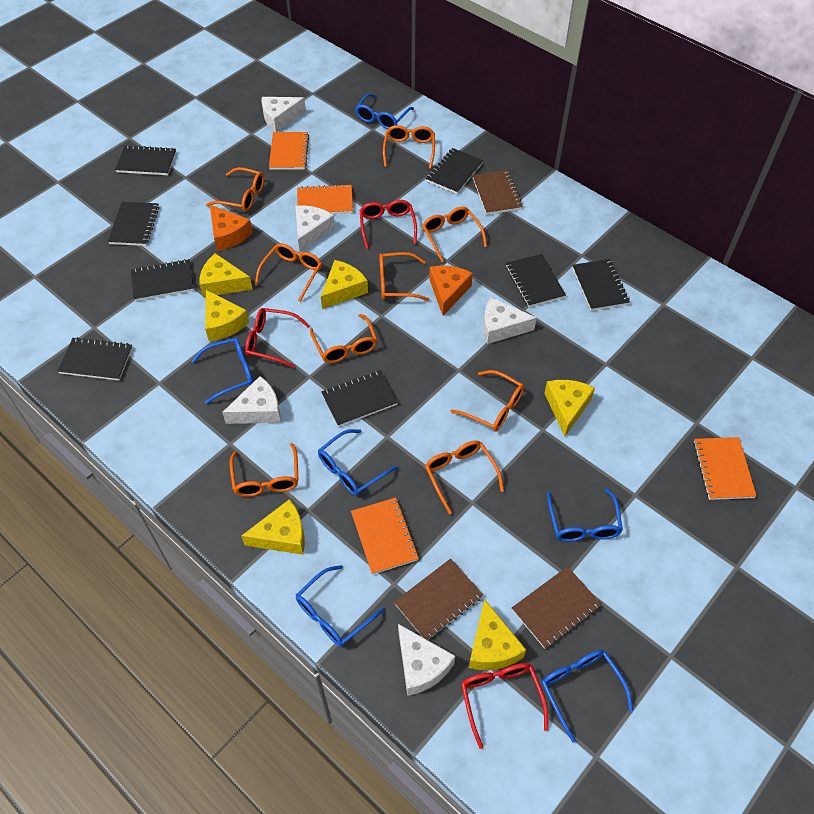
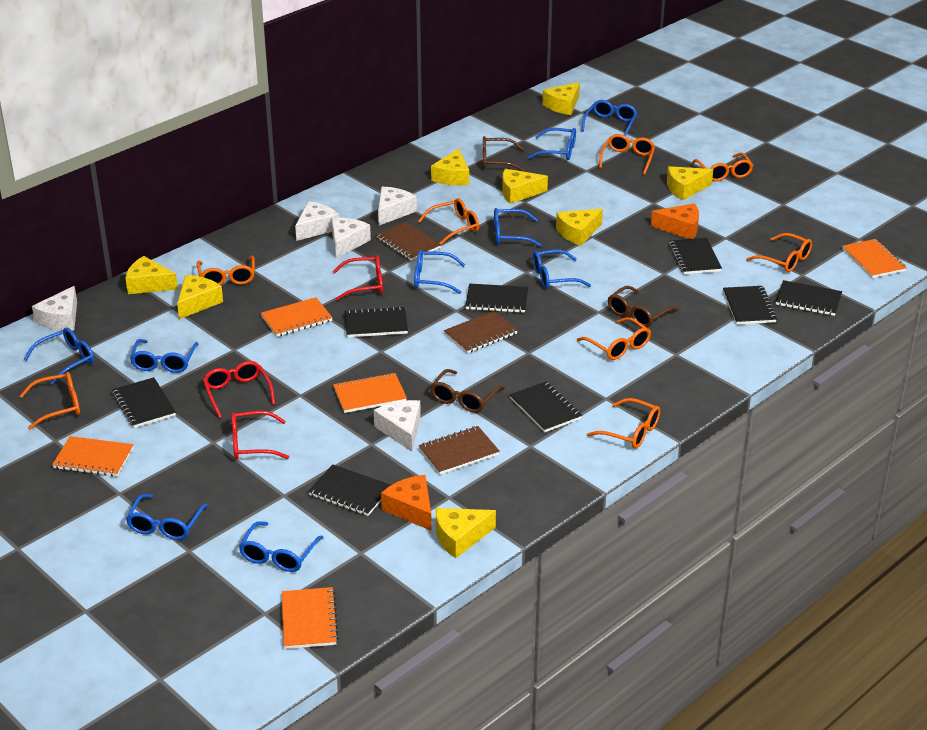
blue glasses: [191,338,253,404] [296,565,385,647] [318,429,398,496] [355,94,414,129] [542,650,633,743] [547,488,623,542] = 6 -> [23,327,94,385] [126,494,209,540] [130,339,199,373] [239,521,324,572] [414,250,465,294] [494,208,542,247] [528,128,576,160] [533,250,591,289] [581,100,637,136] = 9
brown glasses: none = 0 -> [430,369,505,413] [483,136,525,172] [608,286,679,327] = 3
orange glasses: [206,167,264,212] [230,443,299,497] [255,243,322,302] [310,314,377,363] [379,252,430,301] [383,125,435,169] [422,207,487,262] [425,440,504,515] [450,370,524,431] = 9 -> [20,372,80,430] [197,256,255,285] [418,198,479,245] [577,317,651,360] [587,398,661,449] [599,134,655,175] [692,153,753,181] [746,233,812,272] = 8
orange notebook: [269,132,309,170] [297,184,353,214] [351,498,419,575] [693,437,756,500] = 4 -> [52,436,134,476] [261,297,333,337] [282,587,339,649] [333,373,407,413] [842,239,907,278] = 5
yellow cheese: [199,253,253,297] [205,290,249,341] [241,499,305,555] [321,260,368,309] [469,600,526,670] [544,380,595,437] = 6 -> [126,256,178,294] [177,275,223,319] [431,149,469,186] [436,508,496,558] [502,169,548,204] [542,82,580,115] [556,209,603,246] [667,166,713,200] = 8

